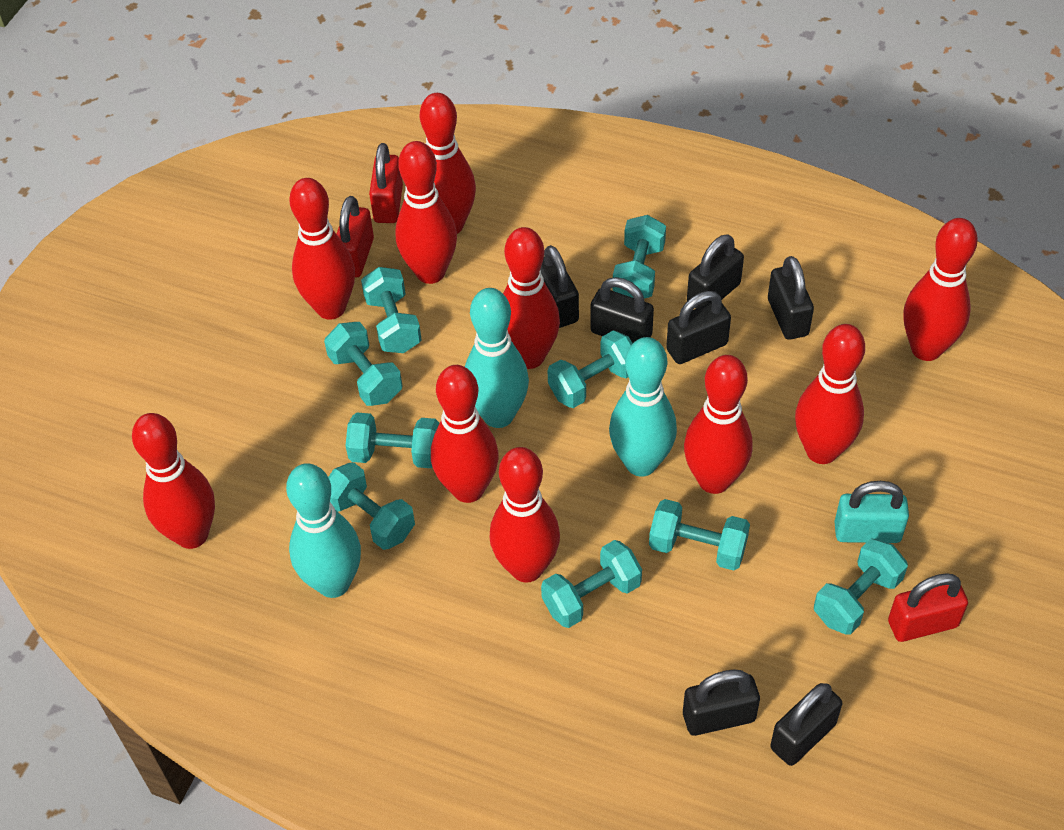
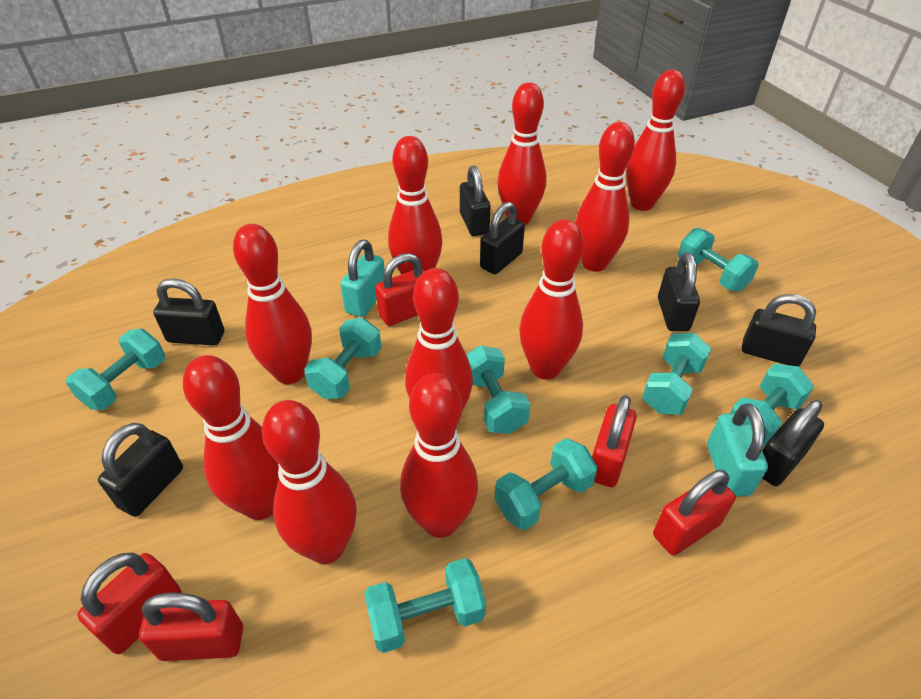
red padlock: [337,196,374,277] [369,143,403,223] [888,573,968,642] = 3 -> [77,553,182,654] [139,592,243,661] [375,253,425,326] [592,395,637,487] [653,470,736,555] = 5
turquoise bowling pin: [286,463,361,598] [465,288,529,428] [609,337,677,477] = 3 -> none = 0
turquoise dumbbell: [324,322,402,406] [328,462,415,550] [346,413,439,468] [361,267,422,353] [541,540,642,628] [548,331,633,408] [612,215,666,299] [649,499,750,571] [814,539,908,635] = 9 -> [66,329,165,410] [304,318,382,399] [364,558,486,653] [466,345,530,434] [494,438,598,530] [642,333,711,415] [678,228,759,291] [730,364,814,446] = 8
turquoise padlock: [834,481,909,543] = 1 -> [340,240,385,317] [707,404,768,496] = 2

